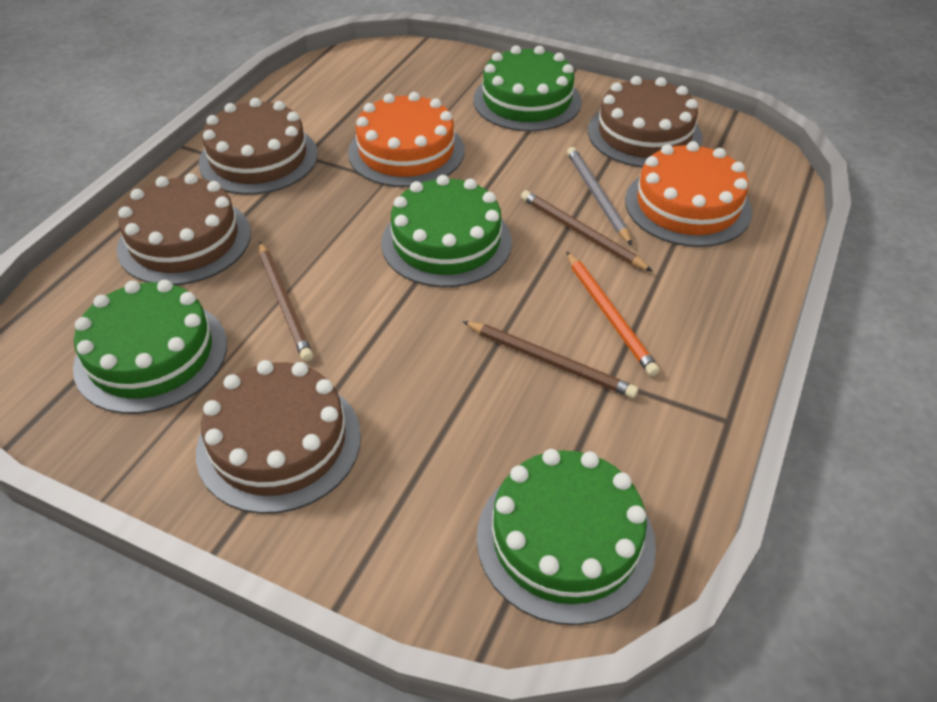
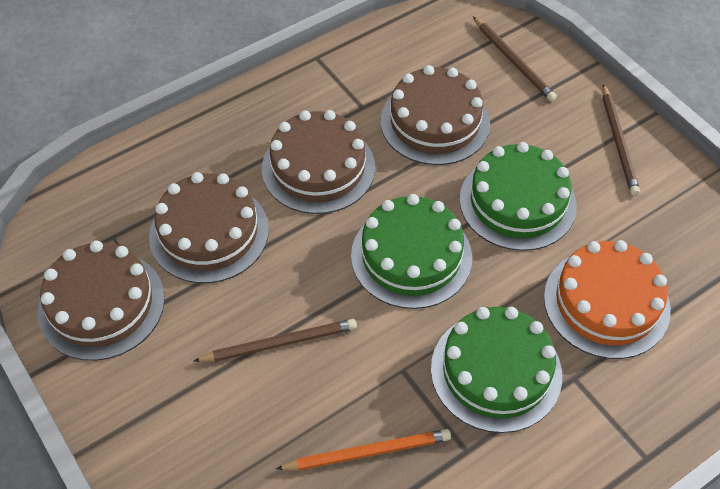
green cake: [73,280,227,414] [381,175,512,287] [473,46,582,131] [477,449,656,625] = 4 -> [351,194,472,309] [431,307,562,433] [460,142,577,251] = 3
grey pencil: [567,147,632,245] = 1 -> none = 0
orange cake: [348,92,465,187] [625,141,752,247] = 2 -> [544,240,671,359] = 1

